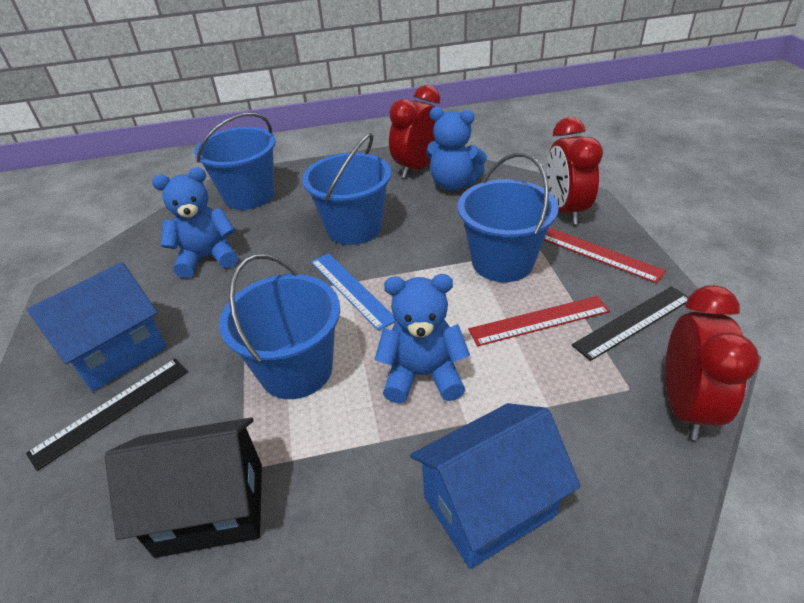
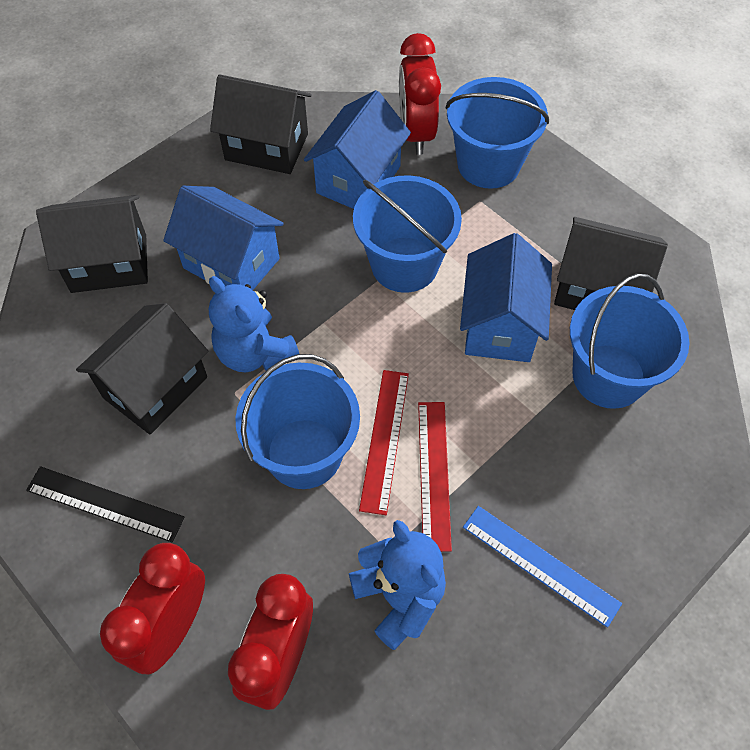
black house: [105,418,262,558] = 1 -> [36,195,148,293] [76,303,208,434] [210,74,312,174] [554,217,668,310] = 4
black ruler: [26,359,188,471] [572,286,688,361] = 2 -> [26,466,185,542] = 1
blue house: [27,262,167,392] [410,403,581,569] = 2 -> [163,186,284,290] [304,90,411,209] [460,233,552,362] = 3
blue teddy bear: [152,167,238,278] [375,274,470,404] [426,107,487,191] = 3 -> [209,276,299,372] [349,520,446,650] = 2

